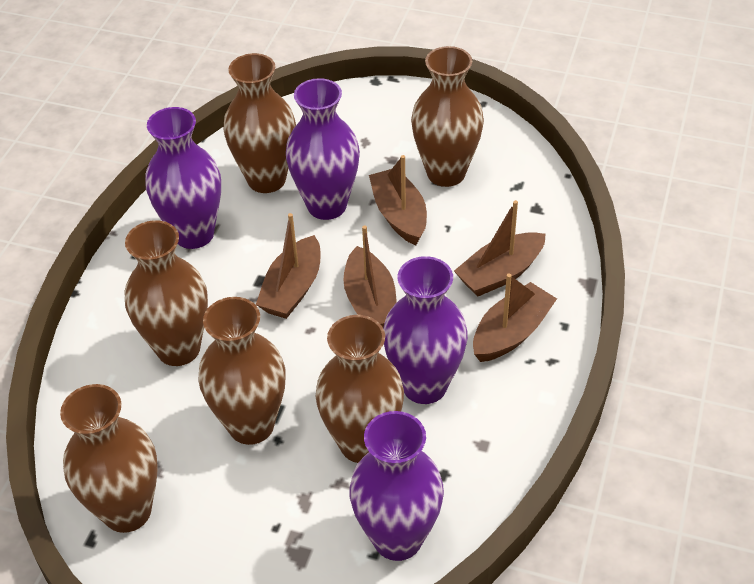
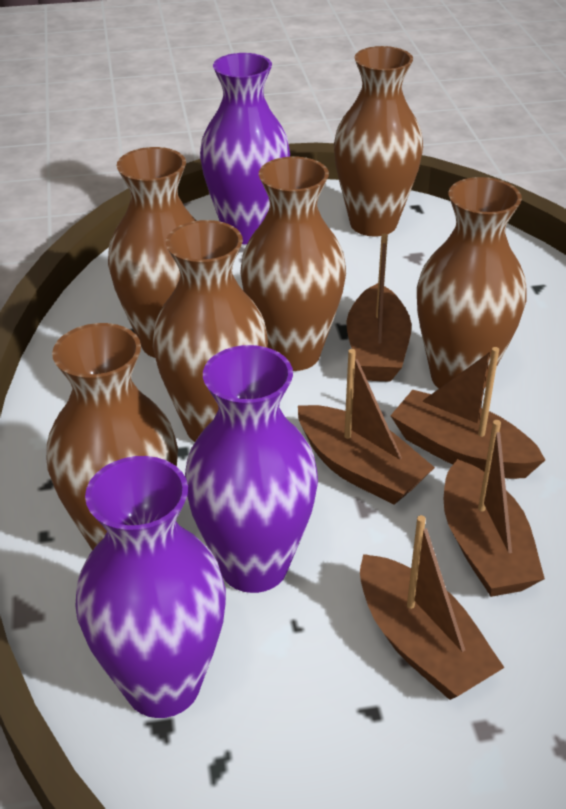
purple vase: [145,107,221,249] [286,78,360,220] [349,411,444,561] [383,256,468,404] = 4 -> [76,456,226,718] [185,345,318,593] [200,53,290,245] = 3

